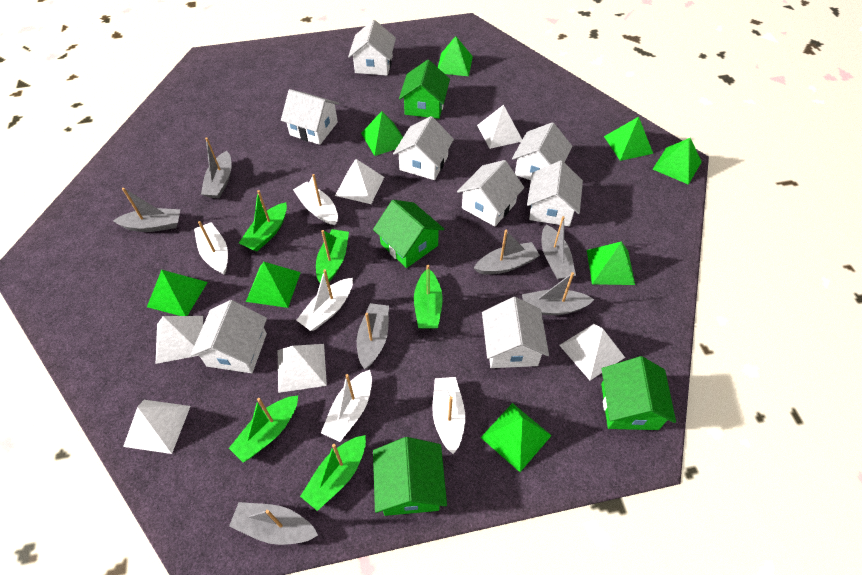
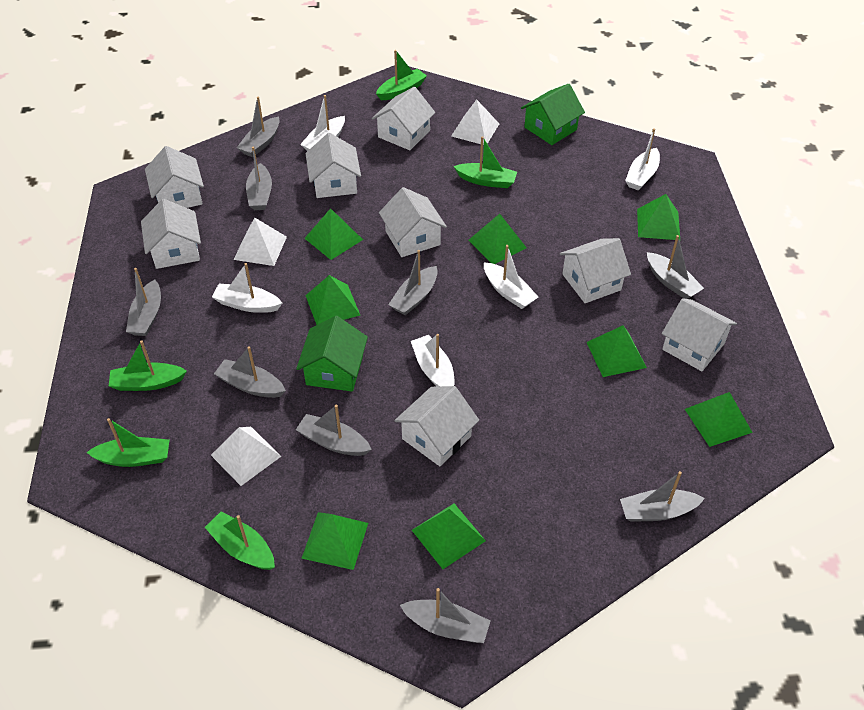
green house: [373,200,444,268] [373,437,447,516] [399,60,450,119] [601,356,676,430] = 4 -> [296,316,368,392] [521,84,585,145] = 2
grey boat: [113,188,180,232] [201,137,232,198] [229,502,318,545] [357,303,389,369] [474,230,540,275] [522,272,595,315] [542,216,576,280] = 7 -> [126,268,161,336] [214,346,286,398] [237,96,280,157] [246,146,272,210] [296,405,372,456] [388,250,438,315] [400,588,490,643] [620,471,705,522] [647,235,704,299] = 9
white pyramid: [123,400,191,454] [156,316,203,364] [278,344,327,393] [335,159,384,204] [477,105,522,149] [559,324,625,380] = 6 -> [211,427,281,486] [233,218,287,266] [451,99,499,145] = 3

